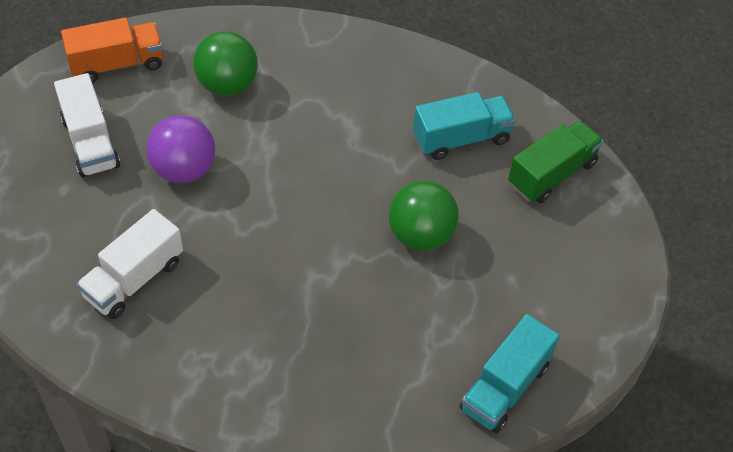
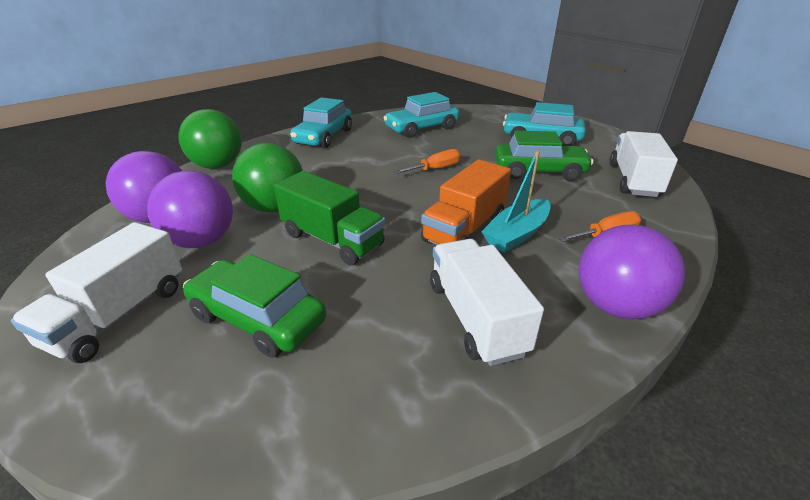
green car: none = 0 -> [183,254,326,358] [495,131,594,181] = 2
orange screwdriver: none = 0 -> [394,149,461,174] [558,211,641,242] = 2
purple ball: [146,115,215,183] = 1 -> [106,151,182,223] [147,171,233,248] [579,225,685,319] = 3
turquoise boat: none = 0 -> [481,150,551,253] = 1
turquoise car: none = 0 -> [290,97,352,148] [383,92,459,138] [503,102,586,146] = 3
turquoise truck: [413,92,516,160] [460,314,560,433] = 2 -> none = 0
white truck: [54,73,120,178] [77,209,183,319] = 2 -> [11,222,182,363] [430,239,544,366] [610,131,678,197] = 3

